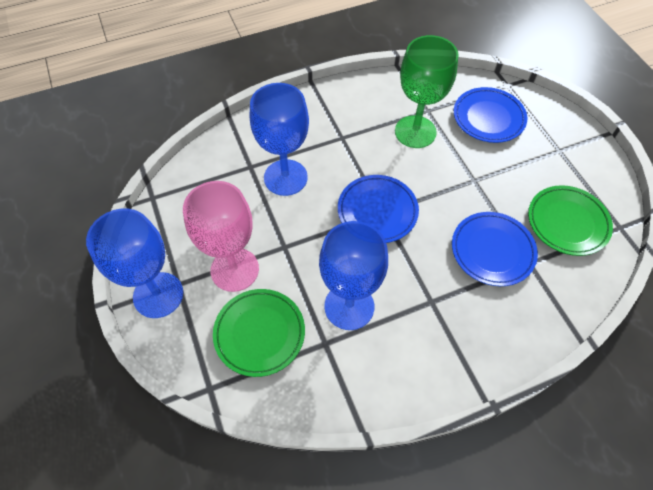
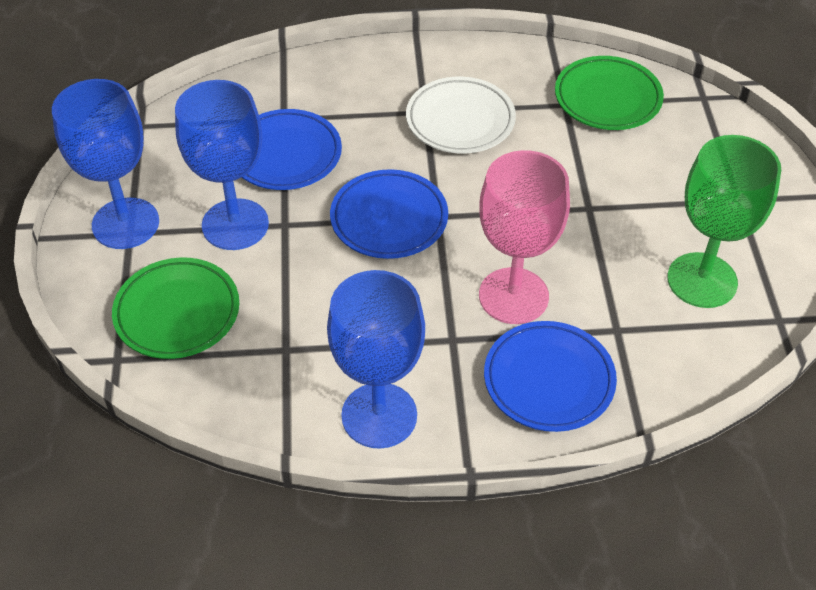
white plate: none = 0 -> [406,77,516,153] = 1

